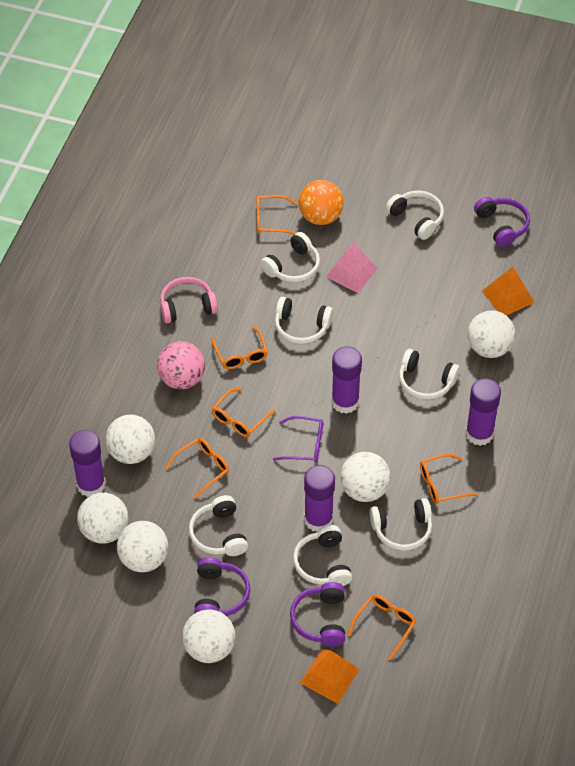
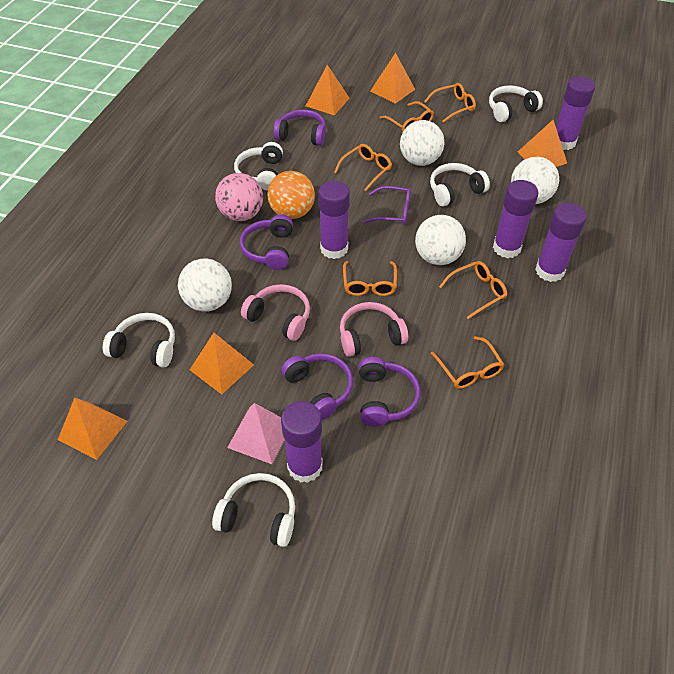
orange pyramid: [300,649,360,704] [482,267,535,316] = 2 -> [58,397,128,460] [190,333,254,395] [306,65,350,115] [371,52,415,104] [518,120,567,167] = 5
pink headphones: [160,277,218,323] = 1 -> [241,284,310,341] [340,302,408,357] = 2
purple glue stick: [69,430,105,497] [304,465,335,532] [331,346,362,414] [465,378,501,446] = 4 -> [281,401,323,483] [318,181,350,259] [493,180,538,258] [535,203,587,282] [556,76,595,150] = 5
purple headphones: [194,557,250,616] [290,582,345,647] [474,197,530,247] = 3 -> [240,214,293,270] [273,109,326,146] [281,353,353,420] [359,357,420,427] = 4
white ball: [77,493,129,544] [105,414,155,464] [117,521,168,572] [182,609,235,663] [340,452,391,502] [467,310,515,358] = 6 -> [178,259,232,312] [400,120,444,166] [415,215,466,265] [511,157,559,204] = 4
white headphones: [189,495,248,556] [260,232,320,283] [275,297,333,344] [293,525,352,586] [370,498,432,551] [386,190,444,240] [399,349,460,400] = 7 -> [103,313,175,368] [212,473,295,547] [234,142,283,190] [430,163,490,206] [489,85,543,122] = 5

